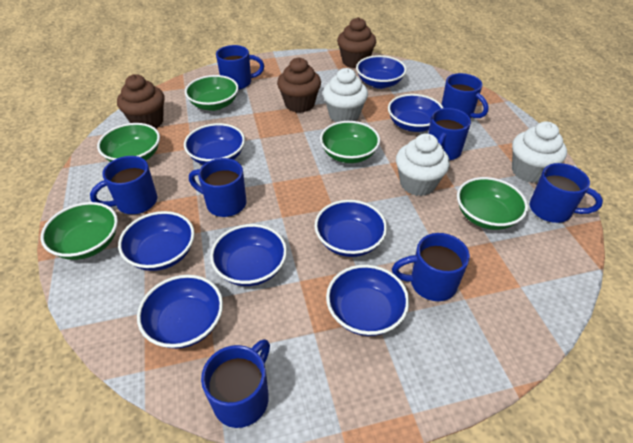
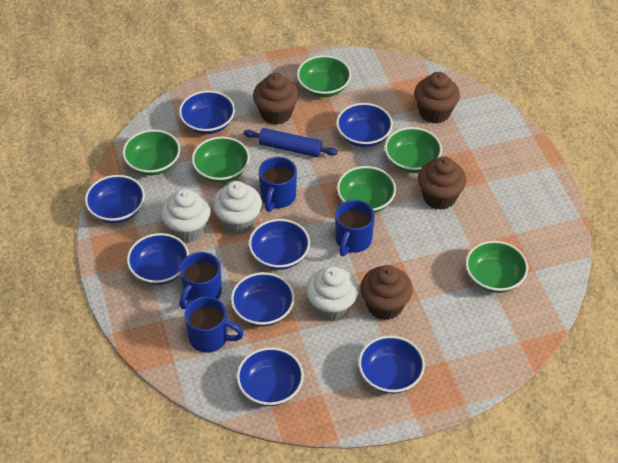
blue mug: [90,156,157,214] [189,158,247,217] [201,339,270,428] [216,45,264,90] [392,233,470,301] [428,108,471,160] [441,73,489,119] [530,163,603,223] = 8 -> [179,252,222,309] [184,297,244,353] [259,157,297,212] [335,200,375,256] = 4
blue rolling pin: none = 0 -> [243,128,338,157] = 1
brown cupcake: [117,74,165,128] [277,57,321,113] [337,17,376,68] = 3 -> [253,73,299,125] [360,265,413,320] [414,72,460,124] [418,156,467,210] = 4
green bowl: [41,202,118,260] [97,123,160,162] [185,75,239,111] [320,121,380,163] [457,177,528,230] = 5 -> [122,130,180,175] [192,137,250,183] [297,55,351,97] [337,166,396,213] [384,127,442,173] [466,241,528,293] = 6

